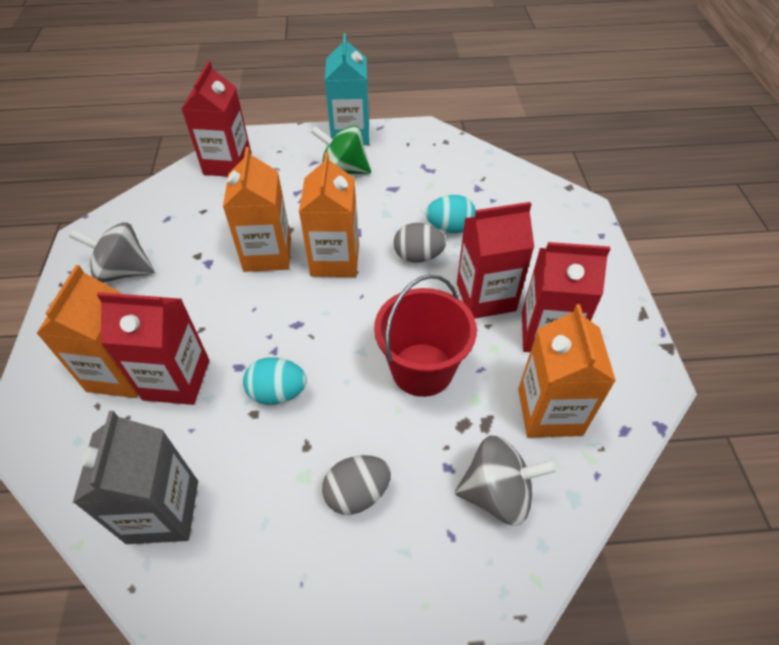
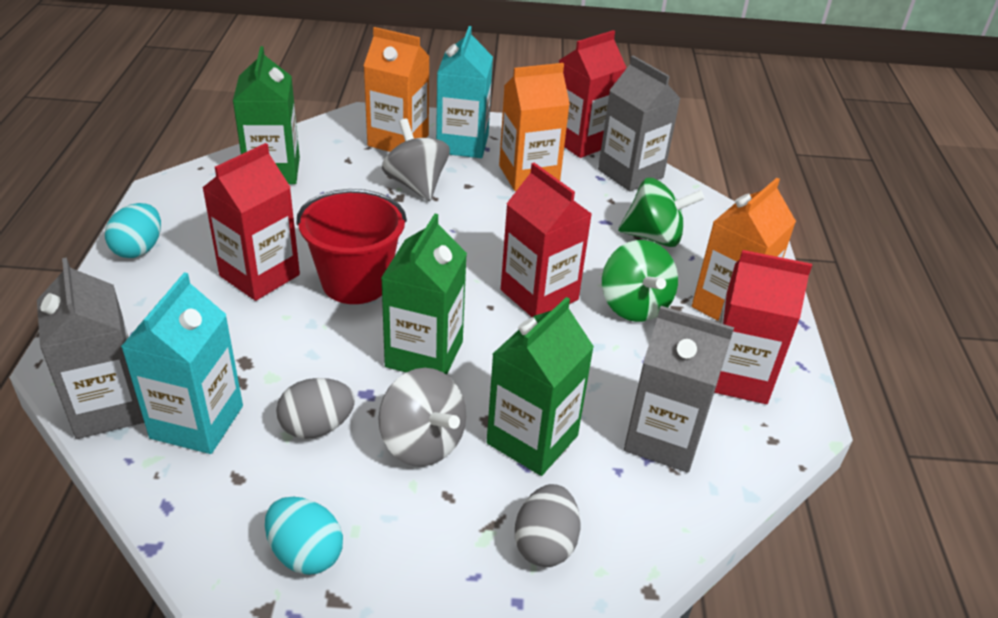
green carton: none = 0 -> [233,46,300,184] [381,213,467,375] [487,297,594,476] = 3
green spinning top: [311,125,371,174] = 1 -> [602,240,678,322] [618,178,704,247] = 2
grey carton: [73,411,198,544] = 1 -> [37,257,144,439] [598,56,681,192] [624,306,734,473] = 3
orange carton: [36,265,138,398] [223,147,291,272] [299,152,359,277] [518,304,616,438] = 4 -> [364,27,430,152] [499,63,570,191] [692,178,796,321] = 3
turquoise carton: [325,33,369,145] = 1 -> [121,272,243,454] [436,26,493,158] = 2

